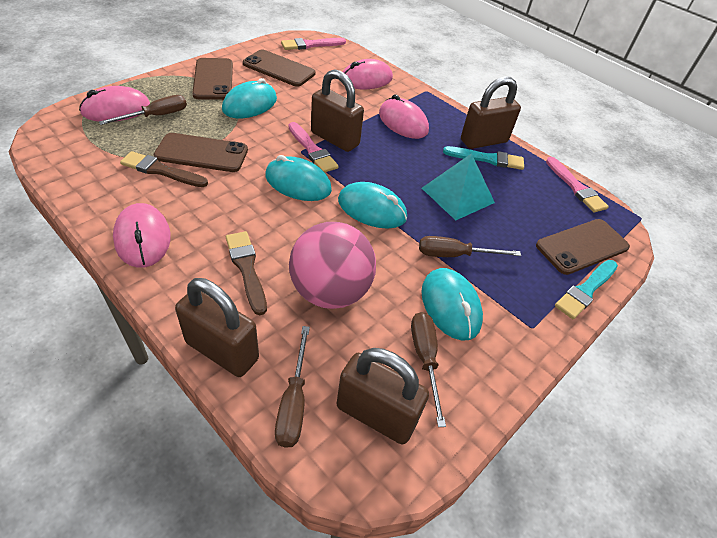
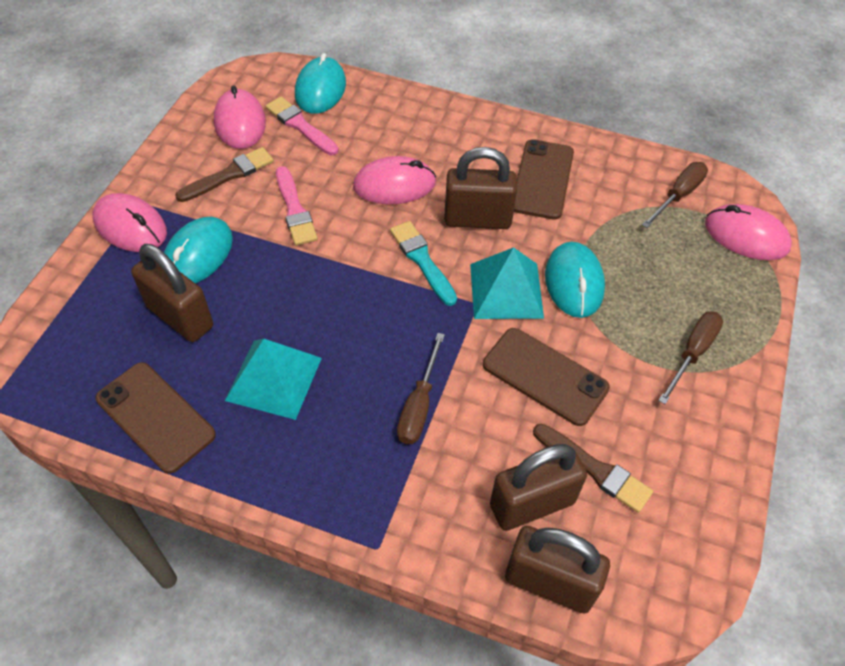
brown phone: [153,133,248,172] [192,58,233,100] [243,49,315,87] [536,219,630,275] = 4 -> [96,362,216,474] [483,328,610,426] [514,139,574,220] = 3
brown screwdriver: [99,95,187,125] [275,326,310,448] [411,312,446,427] [419,236,521,257] = 4 -> [397,333,445,444] [642,162,708,228] [658,311,723,404] = 3
pink ball: [289,222,376,309] = 1 -> none = 0
pink brush: [281,38,346,50] [289,122,339,172] [546,157,609,213] = 3 -> [265,97,339,156] [276,166,318,246] = 2
turquoise brush: [443,146,524,170] [555,260,618,319] = 2 -> [390,221,457,306] = 1
turquoise mouse: [222,78,277,118] [265,155,332,201] [338,182,407,229] [421,268,483,340] = 4 -> [164,217,233,283] [295,53,346,114] [545,242,605,318] = 3
turquoise pyramid: [422,153,495,220] = 1 -> [225,339,322,420] [470,247,544,319] = 2

